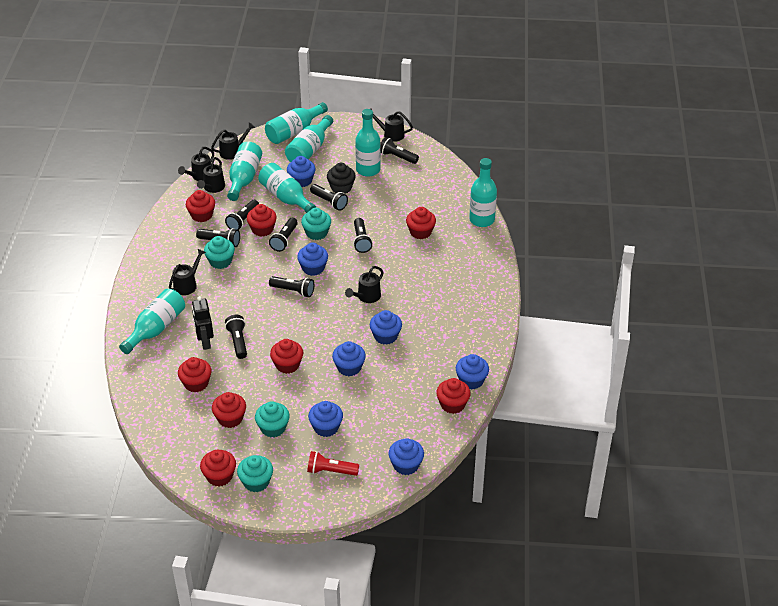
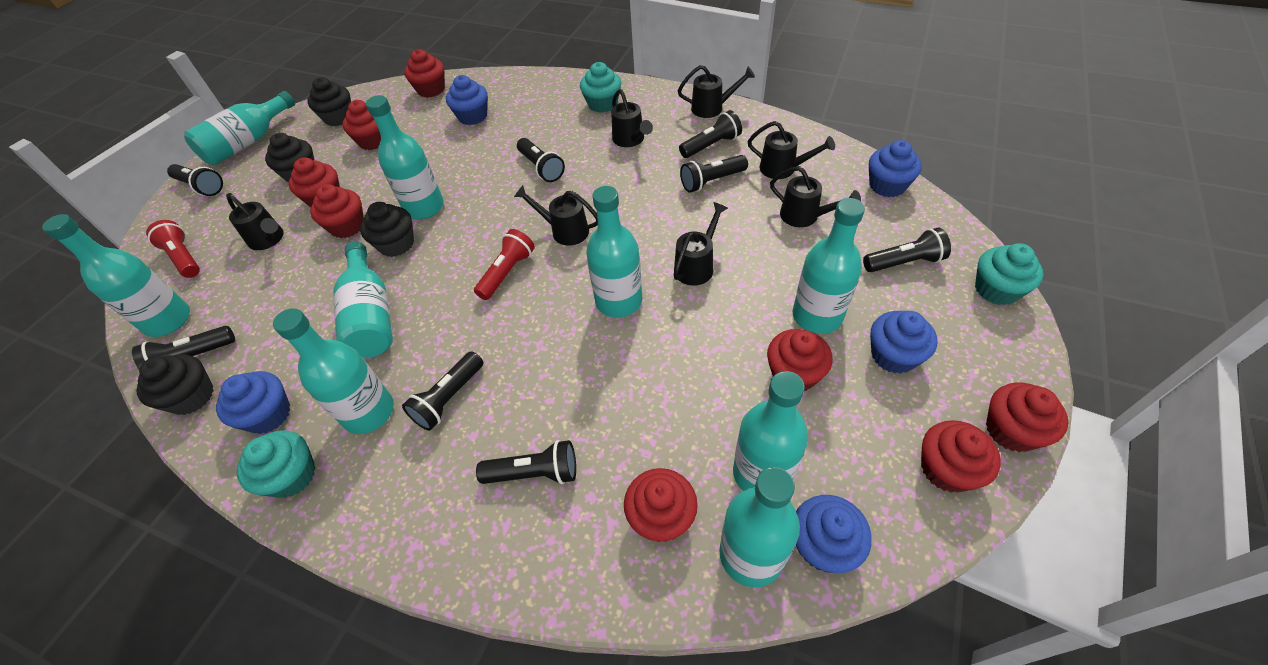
black cupcake: [327,163,356,194] = 1 -> [136,354,214,415] [265,133,315,182] [308,77,351,126] [360,202,414,257] = 4
black robot: [192,296,214,350] = 1 -> none = 0
black watering can: [169,249,206,295] [178,147,214,181] [197,157,225,193] [211,122,255,160] [345,266,384,303] [370,108,413,142] = 6 -> [226,193,284,250] [514,185,598,246] [611,89,653,147] [674,202,728,286] [678,65,755,118] [748,121,835,179] [770,166,861,227] = 7
blue cupcake: [287,156,315,187] [297,242,328,276] [308,401,343,437] [332,341,366,376] [370,310,402,345] [389,438,424,475] [456,354,489,389] = 7 -> [216,371,290,434] [446,75,488,125] [796,495,872,573] [869,140,922,197] [870,311,937,374] = 5
red flashlight: [307,451,359,476] = 1 -> [146,220,200,278] [474,229,535,300] = 2
turquoise bottle: [119,289,185,354] [227,142,262,201] [258,163,317,213] [265,102,328,144] [285,115,333,162] [355,109,381,177] [469,158,497,227] = 7 -> [42,214,190,337] [184,91,295,165] [273,308,394,434] [334,241,393,358] [366,95,444,219] [586,186,642,318] [719,467,800,587] [733,371,808,491] [793,198,865,334] = 9
turquoise cupcake: [204,236,235,269] [237,455,273,492] [255,401,290,437] [301,208,331,240] = 4 -> [237,430,315,498] [580,62,621,113] [975,243,1044,305] = 3

